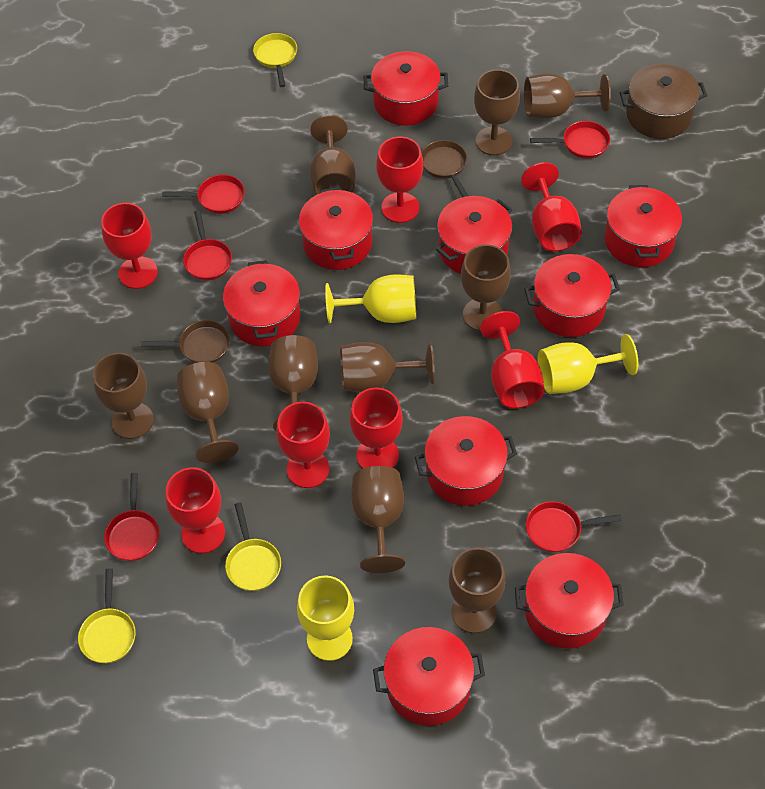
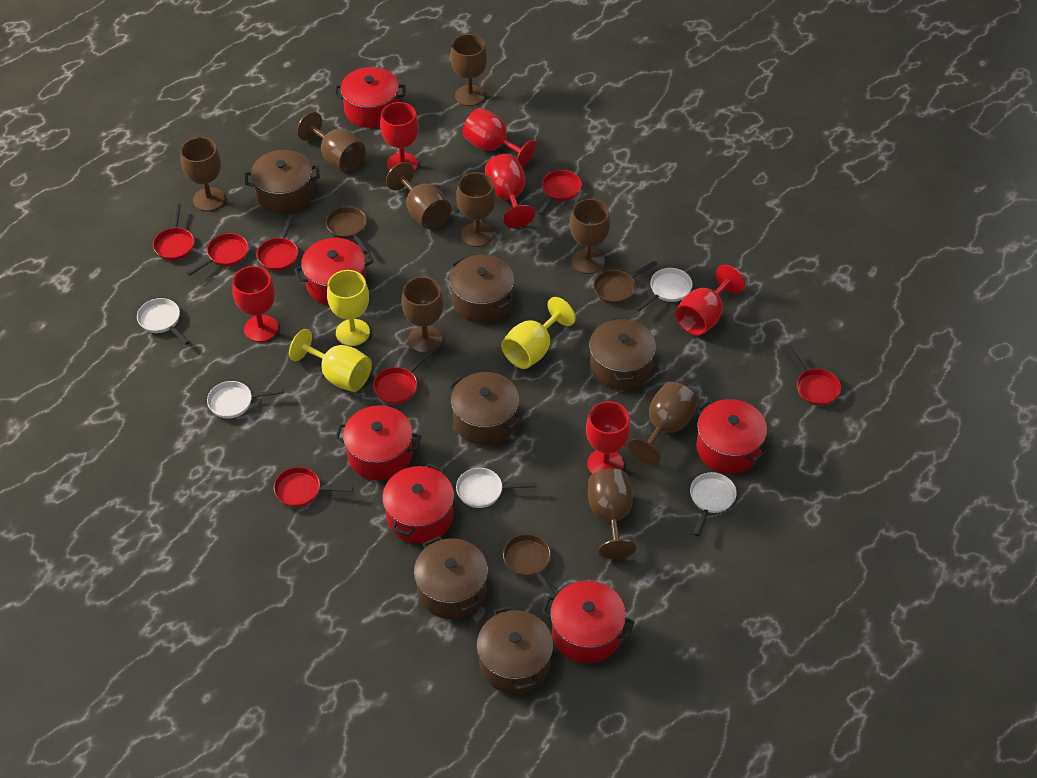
brown goblet: [93,353,154,439] [177,362,239,463] [268,335,318,431] [310,115,356,195] [340,342,434,392] [351,466,405,573] [449,547,506,633] [461,244,511,331] [474,69,520,155] [524,74,611,119] = 10 -> [180,137,225,211] [297,112,366,172] [386,162,451,229] [402,277,444,353] [450,34,487,106] [456,172,496,247] [570,199,610,274] [588,468,636,559] [628,382,698,465] = 9
brown pan: [141,320,230,363] [421,140,468,197] = 2 -> [326,207,370,254] [503,534,557,597] [593,260,657,304] = 3
brown pot: [620,64,707,139] = 1 -> [245,150,320,214] [414,536,488,619] [448,372,523,445] [450,255,514,323] [477,606,553,694] [589,317,656,390] = 6
red goblet: [101,203,158,289] [166,467,225,553] [276,402,330,488] [350,388,403,468] [376,137,423,223] [480,311,545,409] [521,162,582,251] = 7 -> [232,266,278,342] [380,102,419,171] [462,108,536,168] [485,154,535,228] [586,401,631,474] [675,265,745,336] = 6
red pan: [104,473,159,561] [162,175,245,214] [183,210,232,281] [526,501,622,552] [530,121,610,159] = 5 -> [153,203,194,261] [186,233,248,276] [256,214,298,271] [274,467,353,507] [373,349,434,404] [537,170,582,215] [785,346,841,406] = 7
red pot: [223,260,301,347] [299,187,373,270] [364,51,448,125] [373,627,485,726] [415,416,517,506] [436,196,512,274] [515,553,624,649] [524,254,620,337] [605,185,682,267] = 9 -> [294,238,373,305] [334,67,406,128] [335,405,421,480] [382,463,454,544] [542,581,634,663] [696,399,768,474] = 6
white pan: none = 0 -> [137,298,190,345] [207,381,284,419] [456,468,536,508] [635,268,693,312] [690,472,737,536] = 5
yellow pan: [78,568,136,663] [225,502,281,591] [253,33,297,87] = 3 -> none = 0

